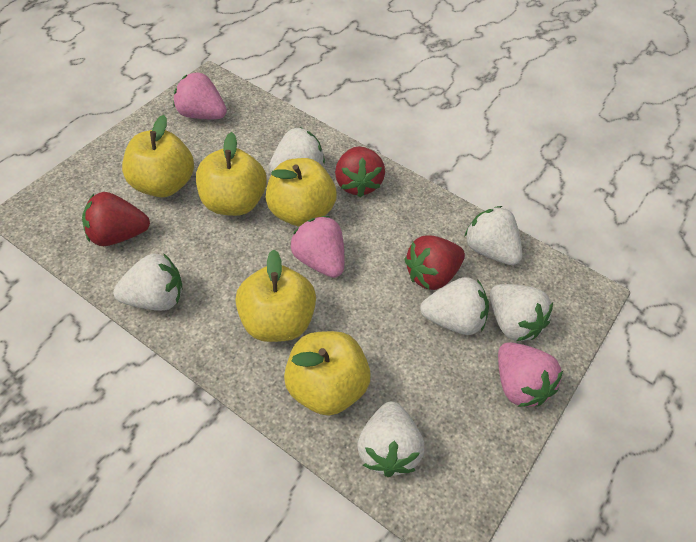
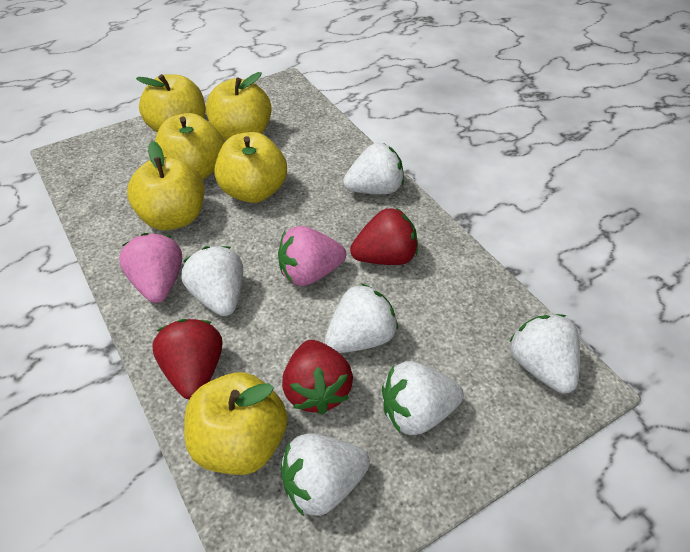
pink strawberry: [173,72,227,119] [291,216,344,278] [498,342,563,407] = 3 -> [119,233,182,303] [278,226,346,286] = 2
yellow apple: [122,115,194,197] [196,132,267,216] [235,249,316,342] [266,158,337,227] [284,331,371,416] = 5 -> [127,141,204,230] [136,74,205,132] [155,113,224,180] [184,372,287,475] [206,72,272,141] [214,132,287,203] = 6

